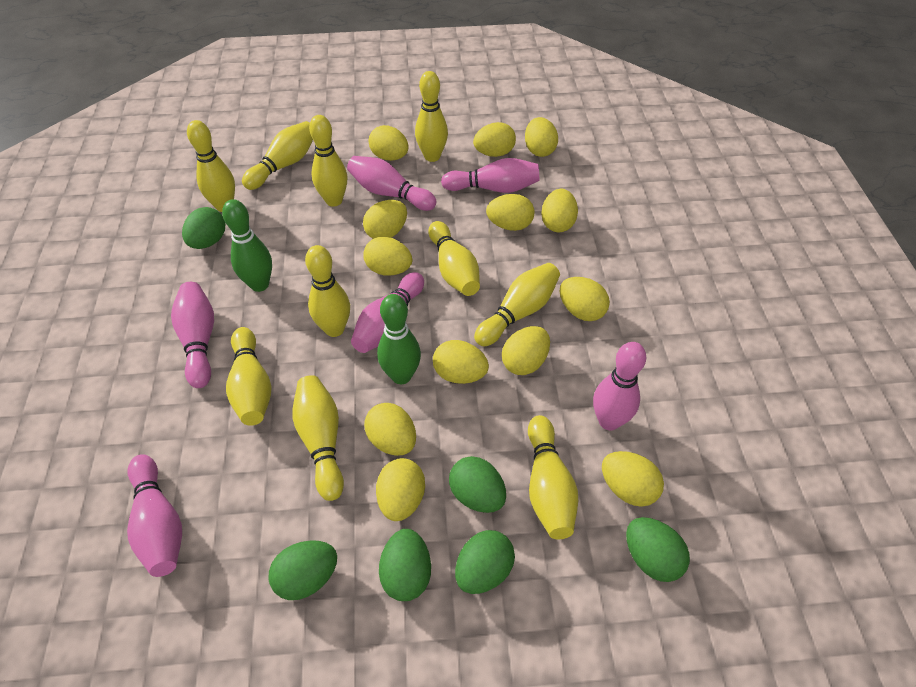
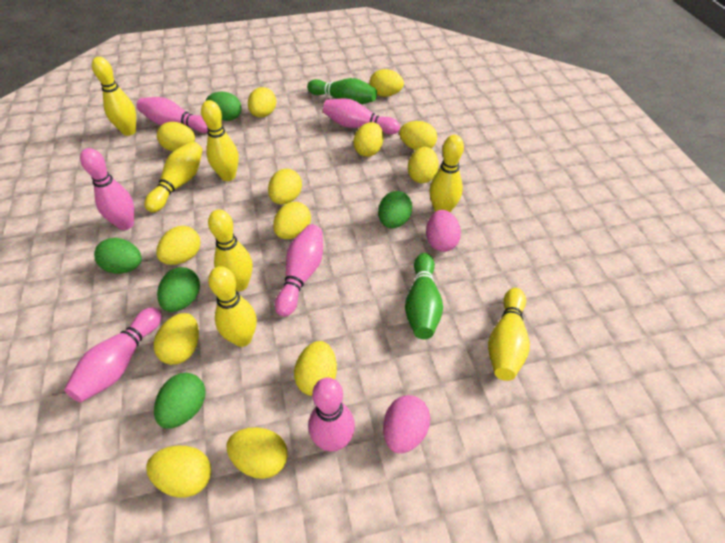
green egg: [182,207,225,249] [269,540,337,600] [379,529,431,601] [449,456,506,513] [455,530,515,594] [626,517,690,582] = 6 -> [94,238,142,274] [154,373,206,429] [157,267,200,312] [206,92,241,121] [378,191,413,228] = 5
pink egg: none = 0 -> [383,395,431,453] [426,210,461,252] = 2
yellow bowling pin: [187,120,235,212] [226,327,271,426] [242,121,313,190] [292,375,344,501] [305,245,350,337] [309,115,347,207] [415,71,448,162] [428,221,480,296] [474,263,560,346] [528,415,578,539] = 10 -> [92,57,136,136] [144,141,202,212] [201,100,239,181] [208,210,252,291] [208,266,257,347] [429,135,464,212] [488,288,530,381] = 7

